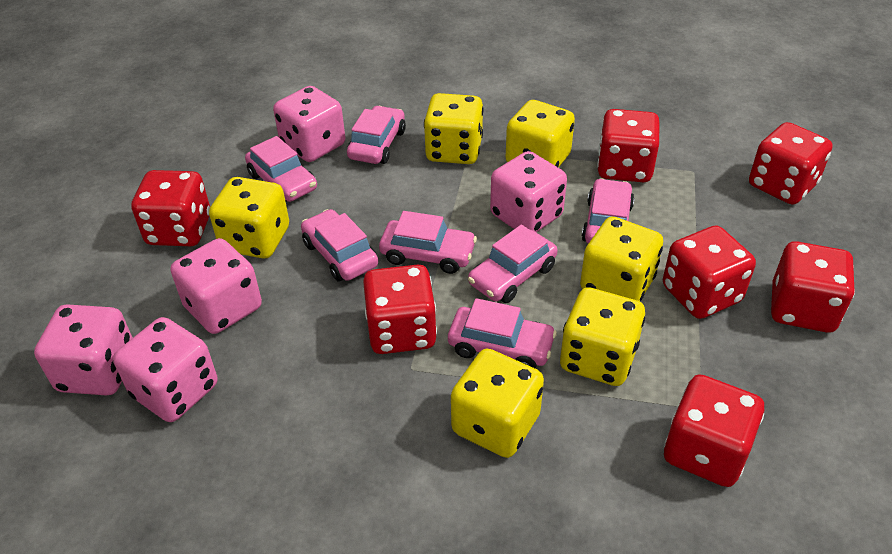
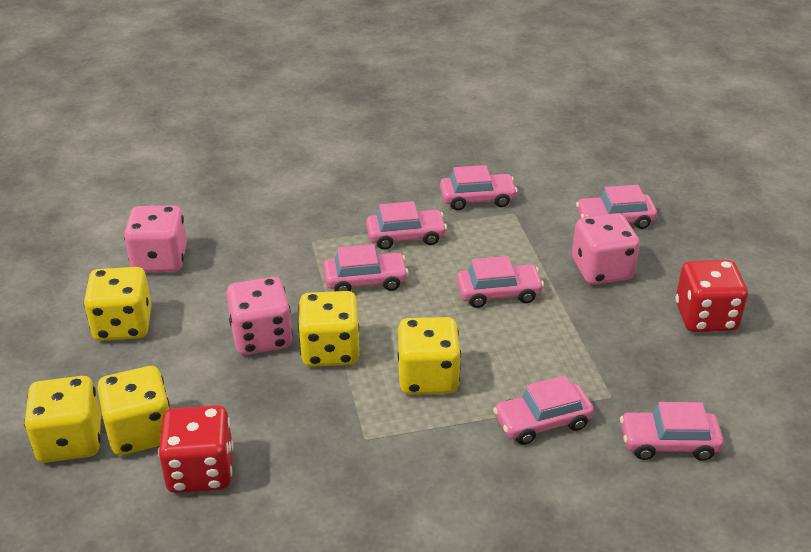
pink dice: [34,304,133,395] [113,317,217,422] [170,238,262,334] [273,86,345,162] [490,151,567,232] = 5 -> [124,205,187,272] [226,277,293,355] [572,213,640,285] = 3
red dice: [131,170,210,246] [363,265,437,354] [597,109,659,182] [663,226,756,319] [664,374,764,487] [749,122,833,205] [771,241,855,333] = 7 -> [158,405,233,493] [675,260,748,332] = 2
yellow dice: [209,177,289,258] [424,93,483,164] [451,349,544,458] [506,100,575,168] [560,287,645,386] [580,216,663,302] = 6 -> [24,376,101,463] [84,267,152,341] [97,366,170,455] [298,291,359,367] [398,317,461,394] = 5

